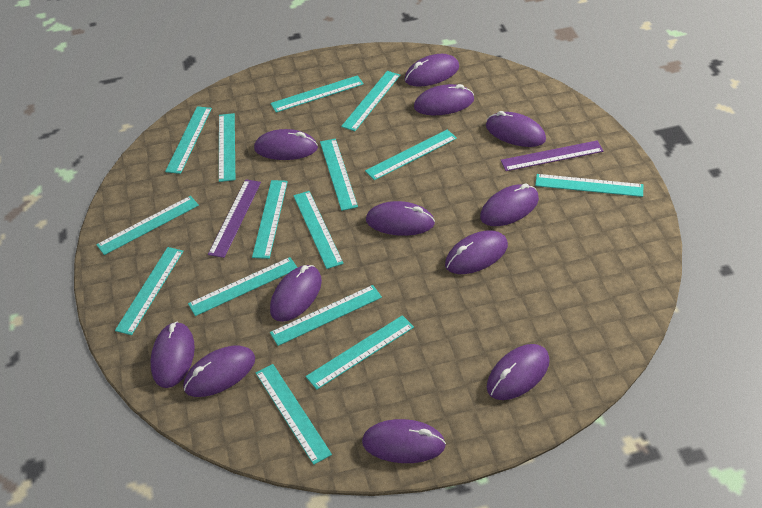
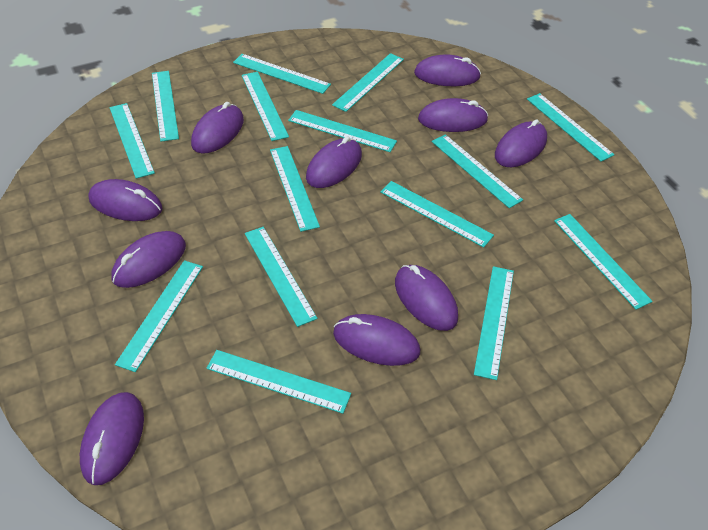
purple mouse: [150,321,195,388] [183,345,255,397] [254,129,318,160] [270,265,322,322] [362,419,446,463] [366,201,435,236] [404,54,459,87] [414,84,474,116] [445,231,508,274] [480,183,539,226] [486,111,546,147] [487,344,550,400] = 12 -> [80,392,144,485] [88,179,163,221] [111,231,186,288] [191,102,244,154] [306,136,362,188] [333,314,420,366] [395,265,458,331] [414,54,481,86] [418,98,488,132] [495,119,547,167] = 10
purple ruler: [208,179,261,258] [501,141,603,171] = 2 -> none = 0

